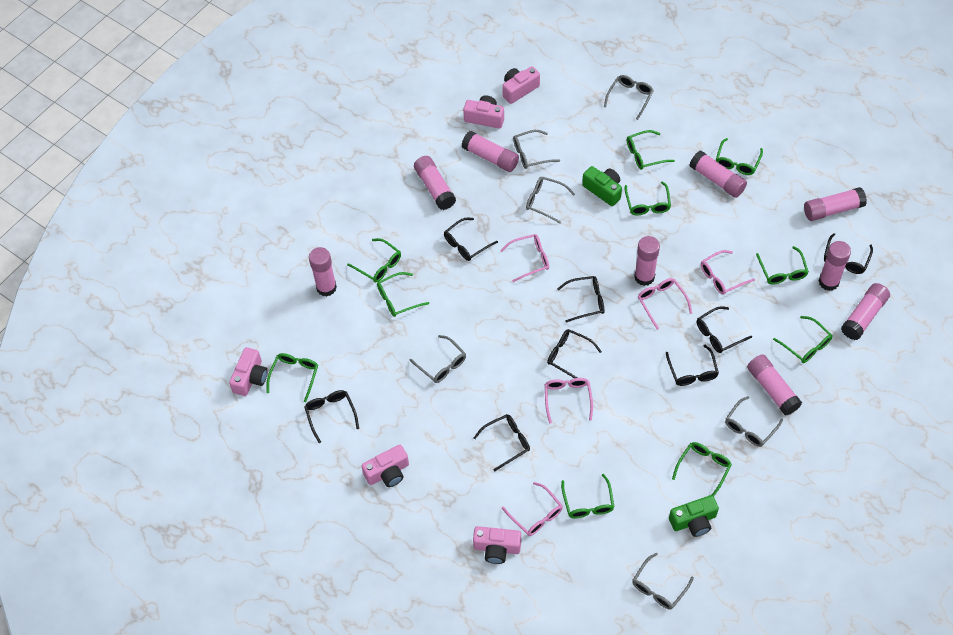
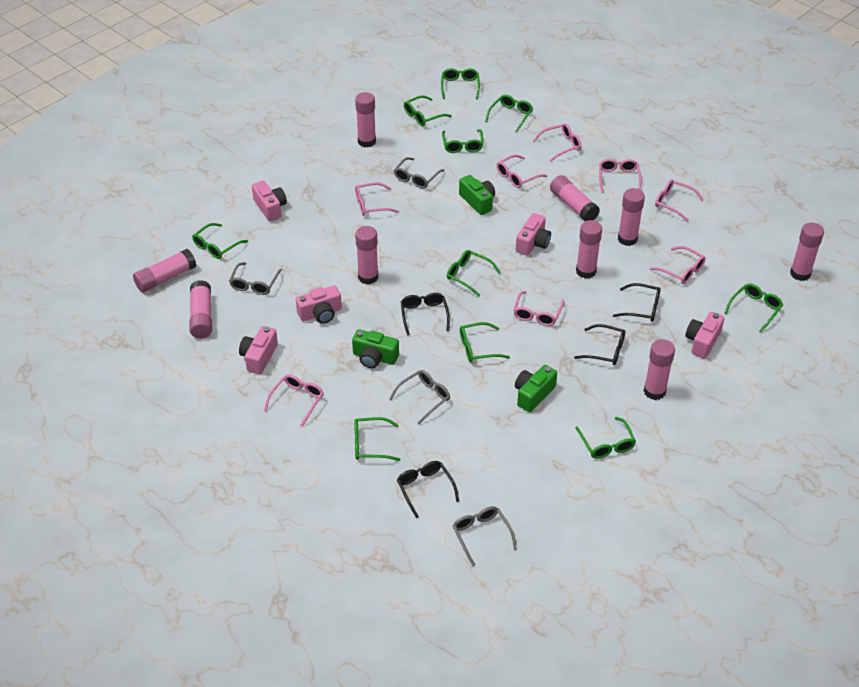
black glasses: [304,390,359,443] [444,218,498,261] [474,414,530,471] [547,329,602,378] [557,276,604,323] [666,345,719,386] [697,306,752,353] [824,233,873,274] = 8 -> [397,461,459,518] [401,293,450,336] [574,324,625,365] [613,283,661,322] = 4
green camera: [582,166,622,206] [669,495,719,537] = 2 -> [352,329,399,368] [459,175,495,215] [515,365,557,412] = 3
grey glasses: [409,335,466,383] [513,130,560,169] [526,176,575,224] [604,75,654,120] [632,552,694,610] [725,396,783,447] = 6 -> [229,262,282,295] [389,370,450,424] [394,157,444,189] [453,506,517,566] = 4
pink glasses: [500,234,549,282] [502,482,563,536] [545,378,593,423] [638,278,692,330] [701,250,755,295] = 5 -> [264,374,324,427] [355,182,399,216] [497,155,548,188] [514,291,564,326] [533,123,581,162] [599,159,642,193] [650,246,706,284] [655,179,704,222] = 8

